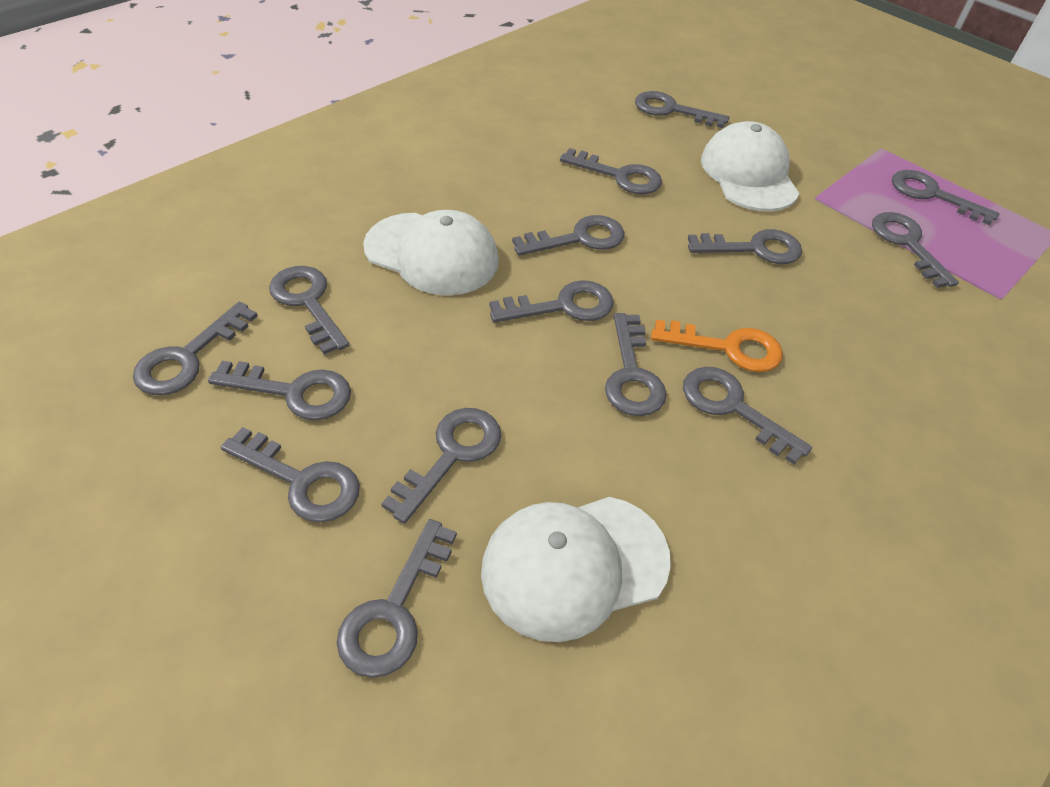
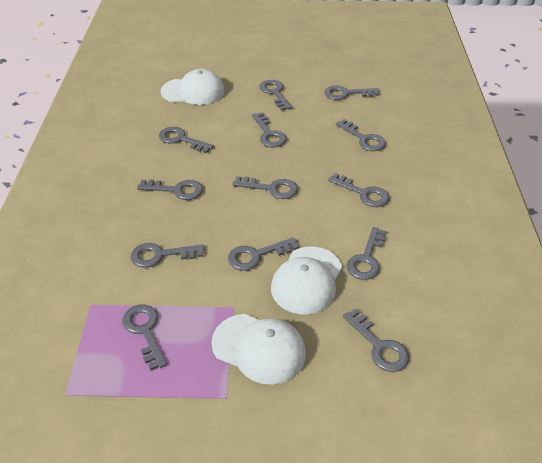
grey key: [133,302,258,395] [208,361,351,420] [221,427,360,522] [269,266,349,355] [337,519,457,678] [381,408,501,524] [489,280,614,323] [512,215,624,256] [560,148,662,194] [605,313,667,416] [635,91,729,128] [683,367,812,464] [688,229,802,264] [872,212,959,288] [892,170,999,225] = 15 -> [122,305,167,371] [130,243,204,268] [137,179,203,200] [159,127,214,153] [228,237,299,271] [232,176,298,199] [252,112,287,148] [259,80,292,110] [325,85,379,100] [328,173,389,207] [336,119,386,151] [343,309,409,372] [347,227,386,280] = 13
orange key: [651,320,783,372] = 1 -> none = 0

